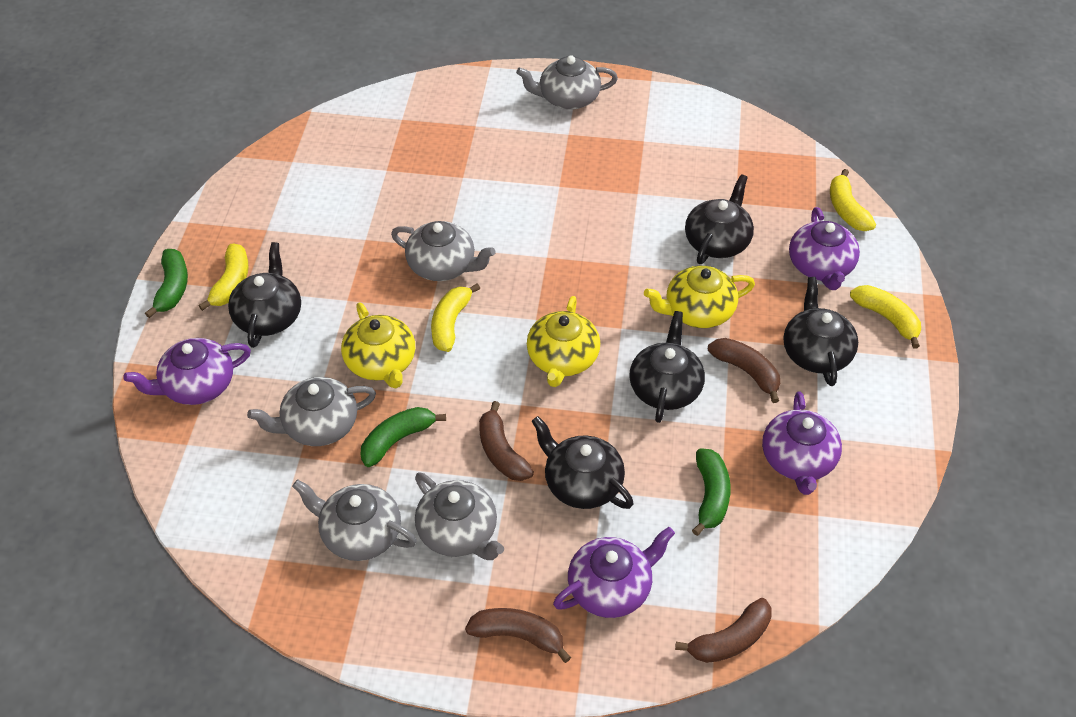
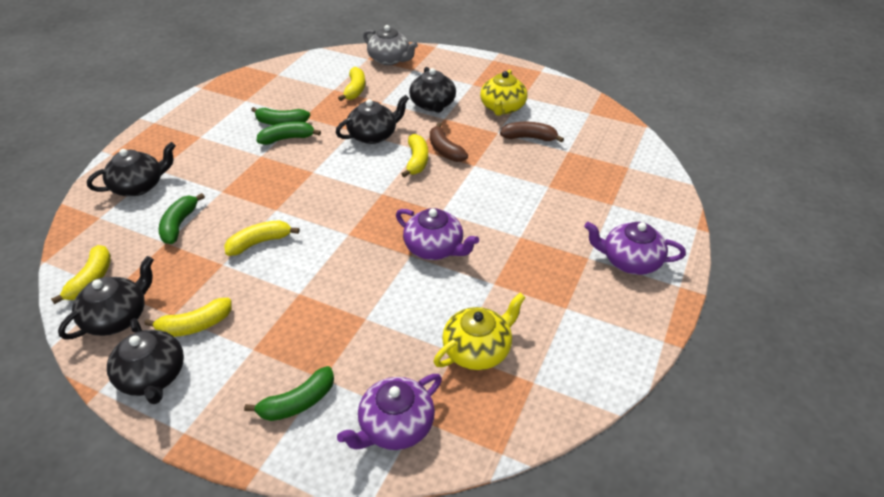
brown banana: [465,608,571,663] [479,401,534,481] [675,598,772,663] [708,338,780,403] = 4 -> [430,123,468,162] [500,122,564,142] = 2
green banana: [145,249,188,318] [360,407,446,467] [692,448,731,536] = 3 -> [159,193,205,244] [244,366,334,421] [251,107,310,125] [256,122,321,145] = 4
grey teapot: [247,377,376,446] [292,479,417,561] [391,221,495,281] [415,472,504,560] [516,55,618,110] = 5 -> [363,25,418,65] = 1
purple teapot: [124,338,251,405] [553,527,675,618] [762,391,842,495] [789,207,860,290] = 4 -> [337,374,442,450] [396,208,479,260] [584,222,686,275] = 3
yellow banana: [199,244,248,311] [431,283,480,352] [830,169,876,231] [850,285,921,348] = 4 -> [51,245,111,304] [144,298,232,337] [224,220,300,256] [338,67,365,101] [402,134,428,178] = 5
yellow teapot: [341,302,415,389] [527,296,600,387] [644,266,755,328] = 3 -> [434,293,526,370] [480,70,528,116] = 2

